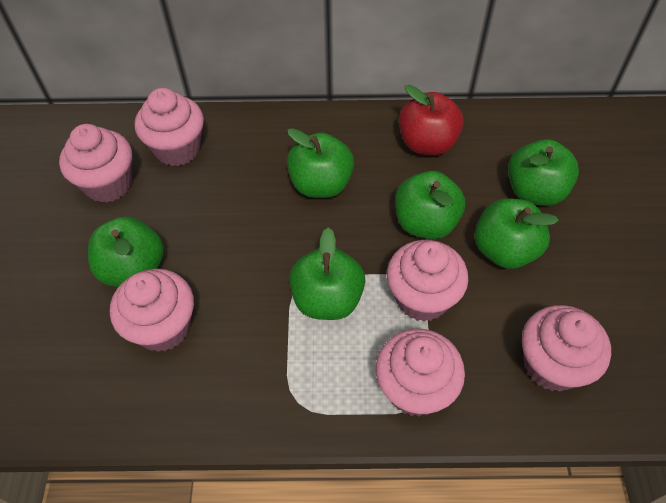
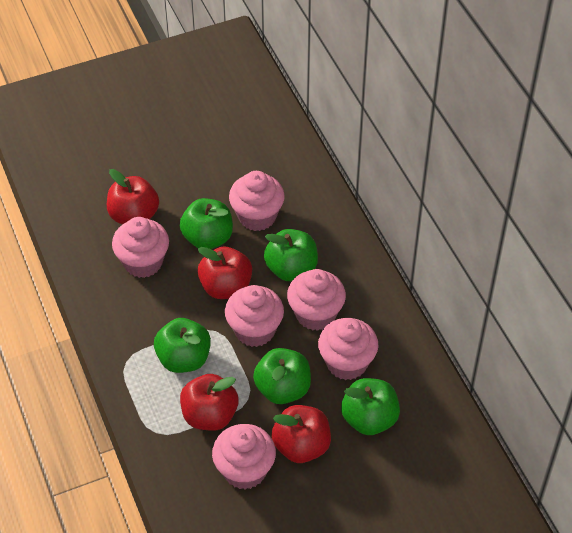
green apple: [88,216,164,287] [287,128,354,198] [289,227,365,320] [395,171,465,239] [475,198,559,269] [508,139,579,206] = 6 -> [154,318,211,373] [180,198,233,249] [253,348,311,404] [264,229,318,281] [341,378,400,435] = 5
red apple: [399,85,464,155] = 1 -> [107,169,159,225] [180,374,238,431] [198,246,252,299] [271,405,331,463] = 4

